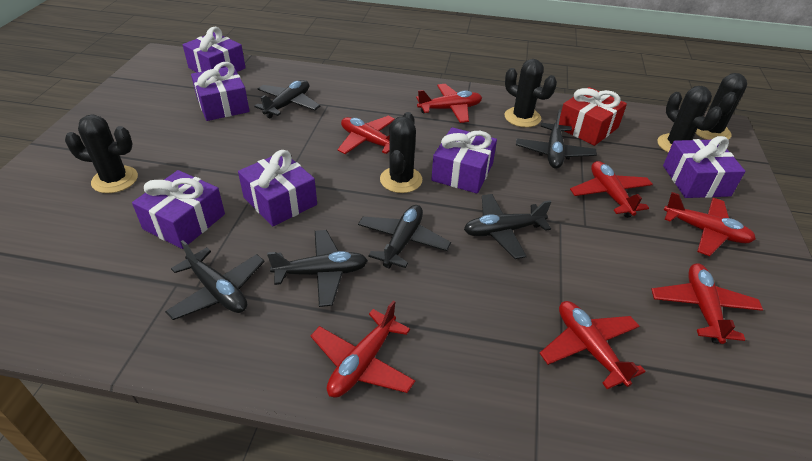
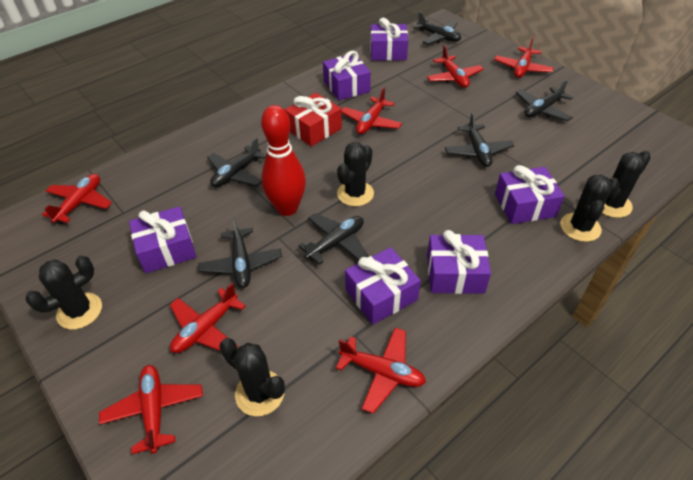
red bowling pin: none = 0 -> [261,105,306,216] = 1

